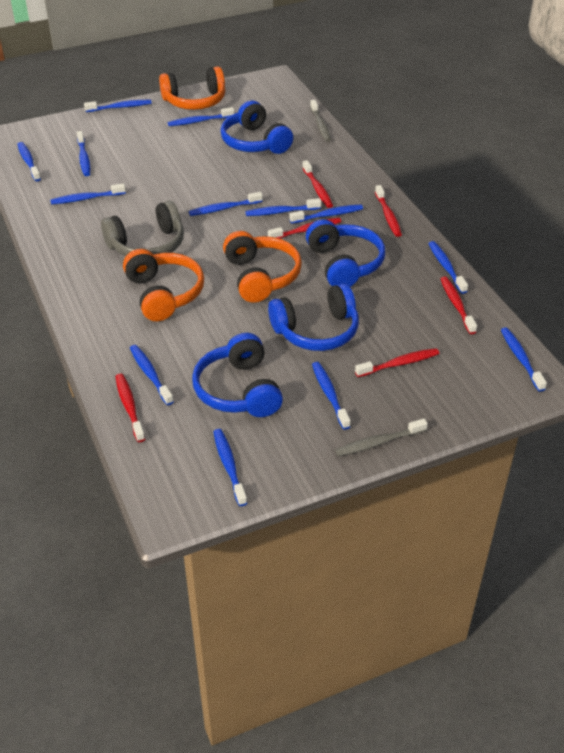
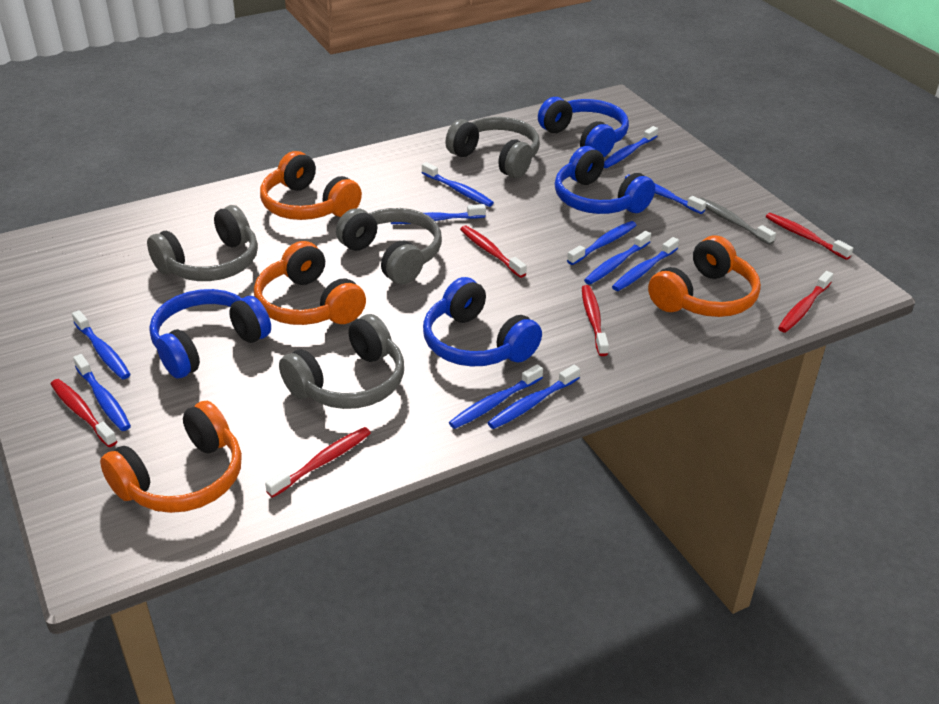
blue toothbrush: [18,142,41,181] [50,183,126,204] [77,131,90,176] [84,100,152,112] [130,345,174,405] [168,107,234,126] [189,192,263,216] [213,429,247,506] [245,198,321,216] [289,204,363,224] [312,362,351,430] [428,241,468,294] [501,328,547,392] = 13 -> [72,310,131,379] [73,354,131,431] [391,204,486,224] [422,162,494,207] [449,364,543,429] [488,365,580,429] [567,221,637,265] [584,231,651,285] [604,126,658,168] [612,237,679,291] [625,175,706,214] = 11
grey headphones: [101,201,184,257] = 1 -> [147,205,258,281] [279,314,404,409] [336,208,442,285] [445,117,540,178] = 4
grey toothbrush: [310,100,331,142] [335,419,428,457] = 2 -> [699,198,776,245] = 1
orange headphones: [123,249,204,321] [159,66,225,110] [223,231,302,303] = 3 -> [100,401,242,513] [254,241,366,325] [260,151,362,220] [648,236,761,317] = 4

